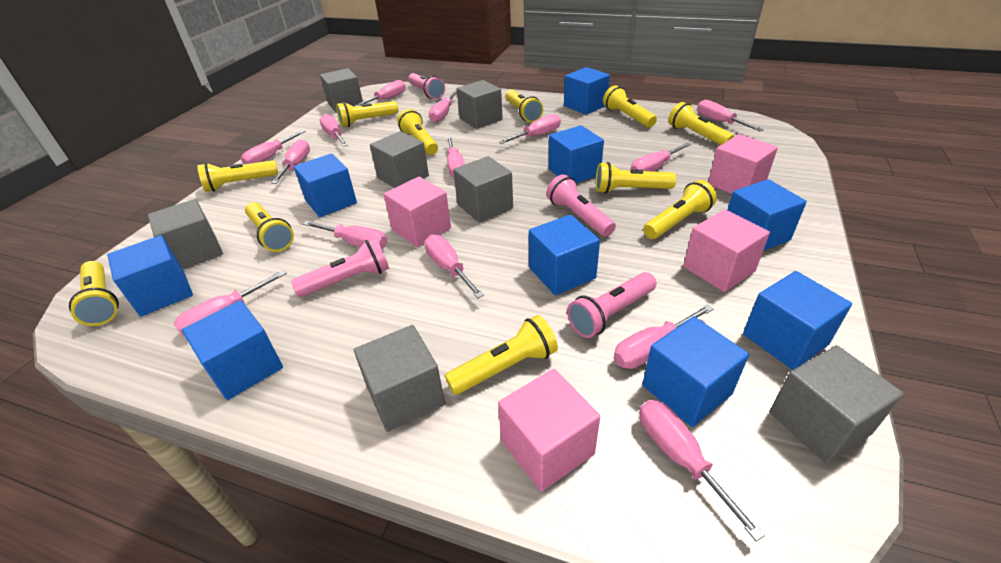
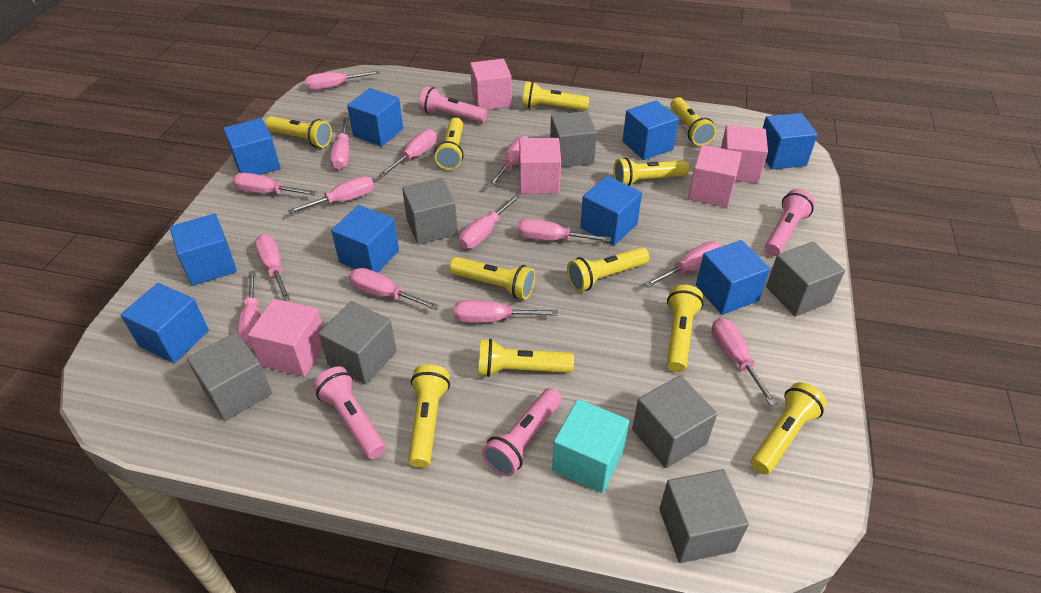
pink cube: [384,177,451,247] [498,369,600,492] [683,209,770,292] [708,134,778,194] = 4 -> [248,299,323,377] [470,59,512,110] [519,138,561,194] [688,145,742,207] [721,125,768,183] = 5
turquoise cube: none = 0 -> [552,399,629,493] = 1

